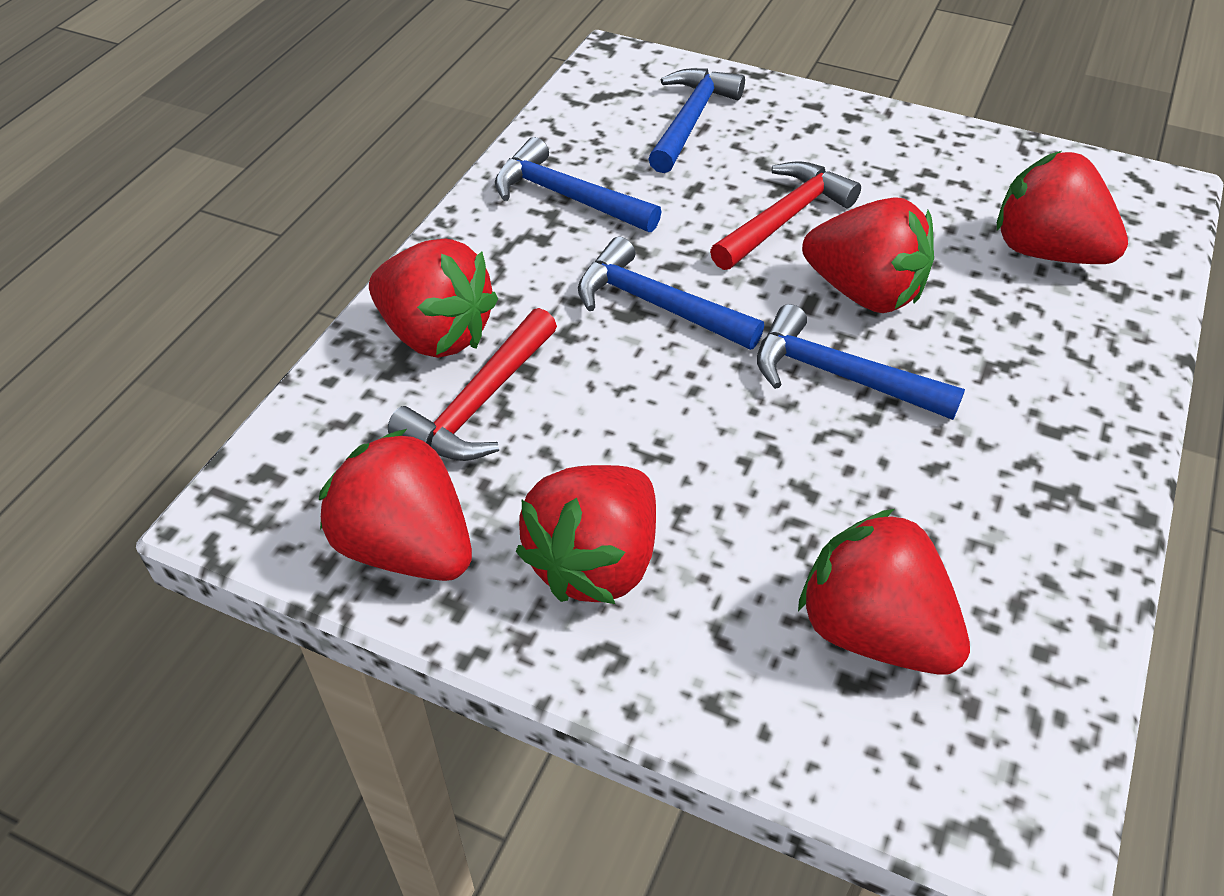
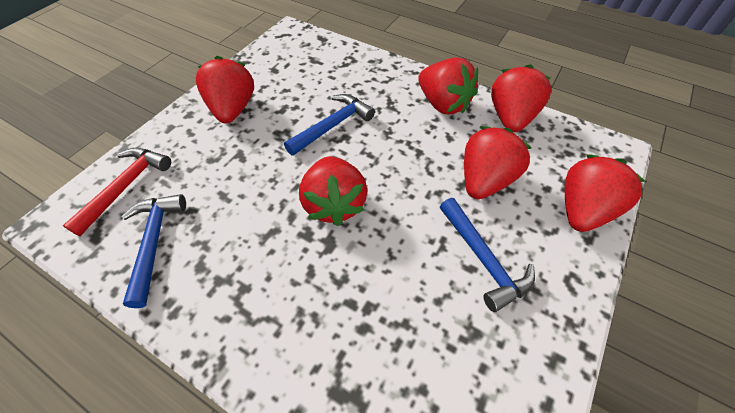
blue hammer: [495,137,661,232] [578,237,764,350] [648,68,745,173] [757,304,965,420] = 4 -> [121,194,186,308] [284,94,375,156] [440,198,535,312] = 3
red hammer: [388,308,557,461] [710,161,861,270] = 2 -> [63,148,171,236] = 1

